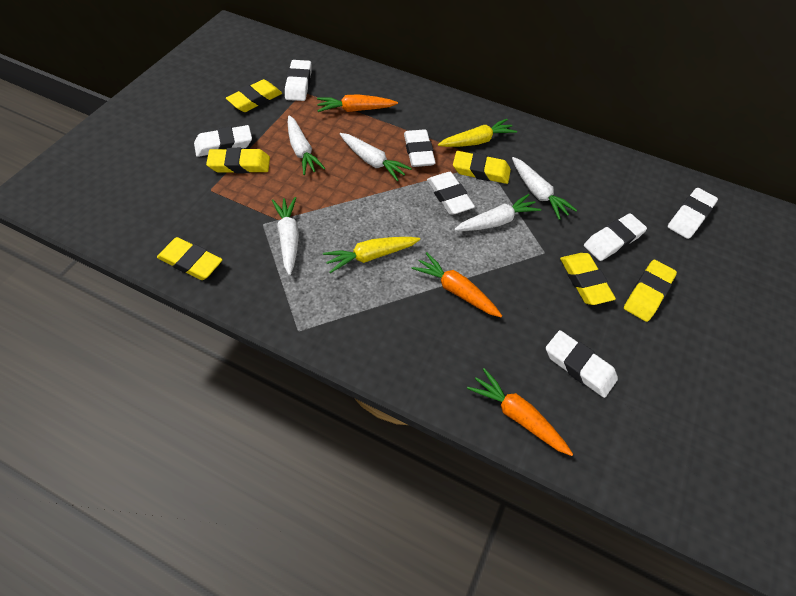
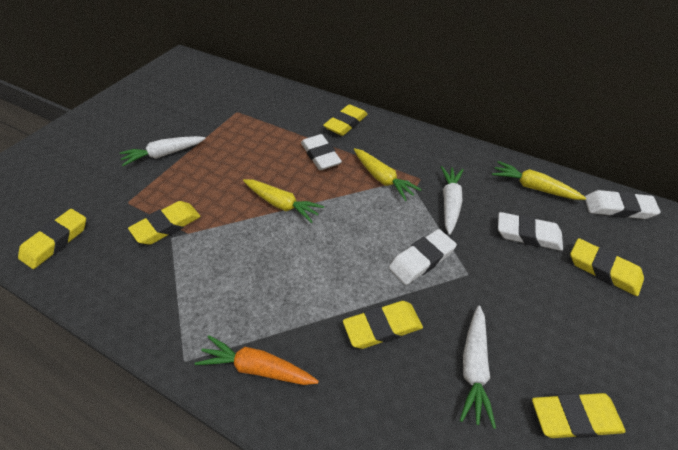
orange carrot: [317,94,398,112] [411,252,502,317] [467,368,573,456] = 3 -> [195,335,319,385] = 1
white carrot: [272,197,299,275] [288,115,326,175] [340,133,412,181] [454,194,541,231] [512,157,577,220] = 5 -> [120,136,206,166] [441,166,464,235] [460,306,496,429] = 3
white eraser: [194,125,252,157] [285,60,312,101] [404,129,436,167] [427,172,475,215] [546,330,618,398] [584,213,647,261] [668,188,718,239] = 7 -> [301,134,342,170] [389,229,457,285] [498,212,563,251] [585,190,661,219] = 4
yellow carrot: [323,237,420,273] [438,119,517,147] = 2 -> [243,179,324,223] [354,148,422,201] [492,161,586,200] = 3

